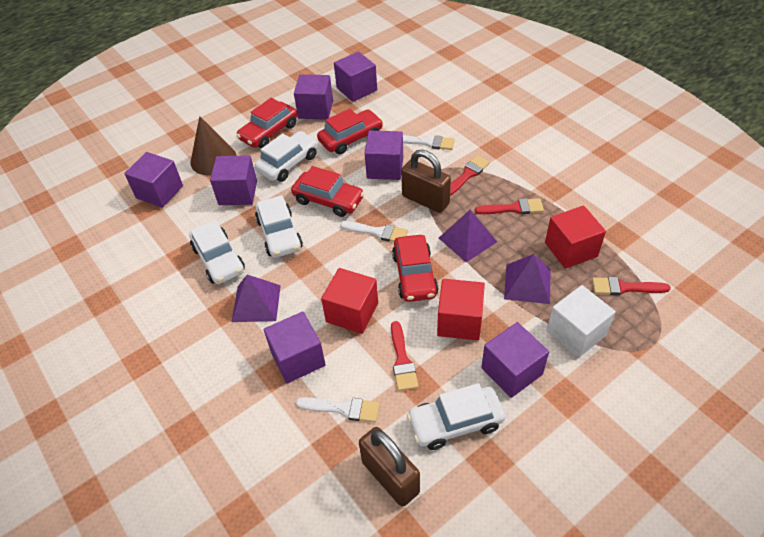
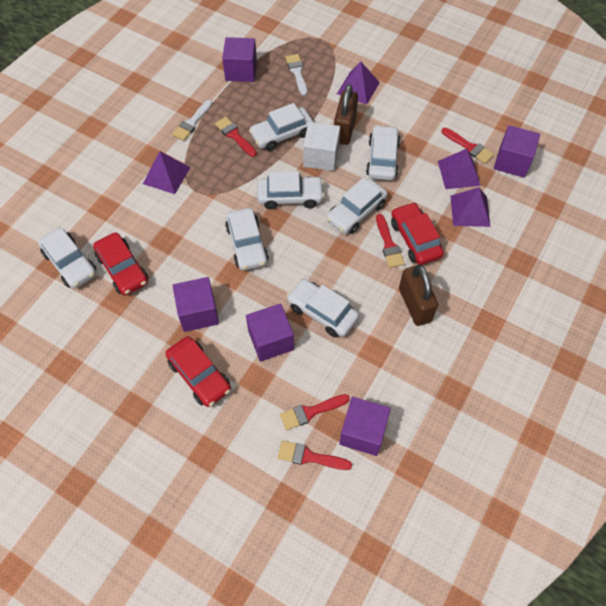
brown cone: [191,116,236,175] = 1 -> none = 0
purple cube: [124,152,183,208] [210,155,257,205] [263,312,326,383] [294,74,333,120] [334,52,377,102] [365,130,403,180] [481,322,549,398] = 7 -> [172,277,219,332] [222,37,257,82] [246,303,294,362] [339,397,391,456] [494,125,540,178] = 5
purple pyramid: [232,275,281,322] [439,210,497,262] [504,254,551,304] = 3 -> [143,151,190,194] [337,62,380,105] [438,149,481,189] [451,187,490,227] = 4
red brush: [391,321,418,391] [450,155,490,196] [475,198,544,214] [592,277,671,295] = 4 -> [215,117,257,157] [278,441,352,470] [280,394,350,430] [376,214,405,268] [442,128,494,164] = 5
red car: [236,98,298,148] [291,166,364,217] [317,109,383,154] [392,235,438,302] = 4 -> [93,232,148,296] [165,336,231,407] [391,202,444,265] = 3
red cube: [321,268,378,334] [437,279,485,340] [545,205,606,269] = 3 -> none = 0
white brush: [296,397,380,422] [340,221,408,242] [403,135,455,150] = 3 -> [172,100,213,141] [286,54,307,96] = 2
white car: [189,220,245,284] [254,131,318,182] [255,195,303,258] [407,383,505,450] = 4 -> [38,228,96,289] [225,208,269,270] [249,103,313,151] [258,171,325,210] [287,279,359,337] [326,178,388,234] [366,125,400,180] = 7

